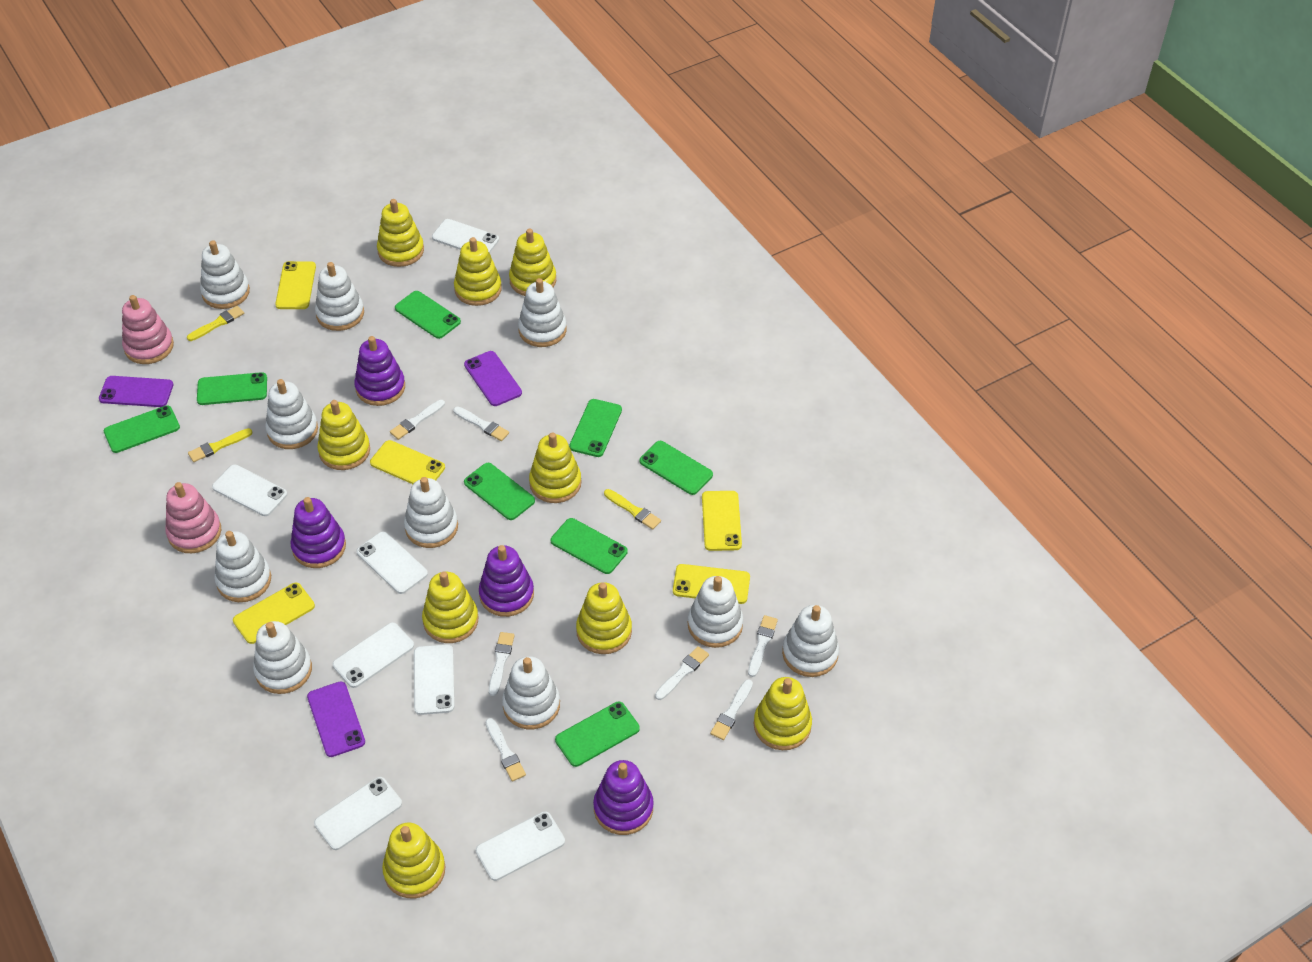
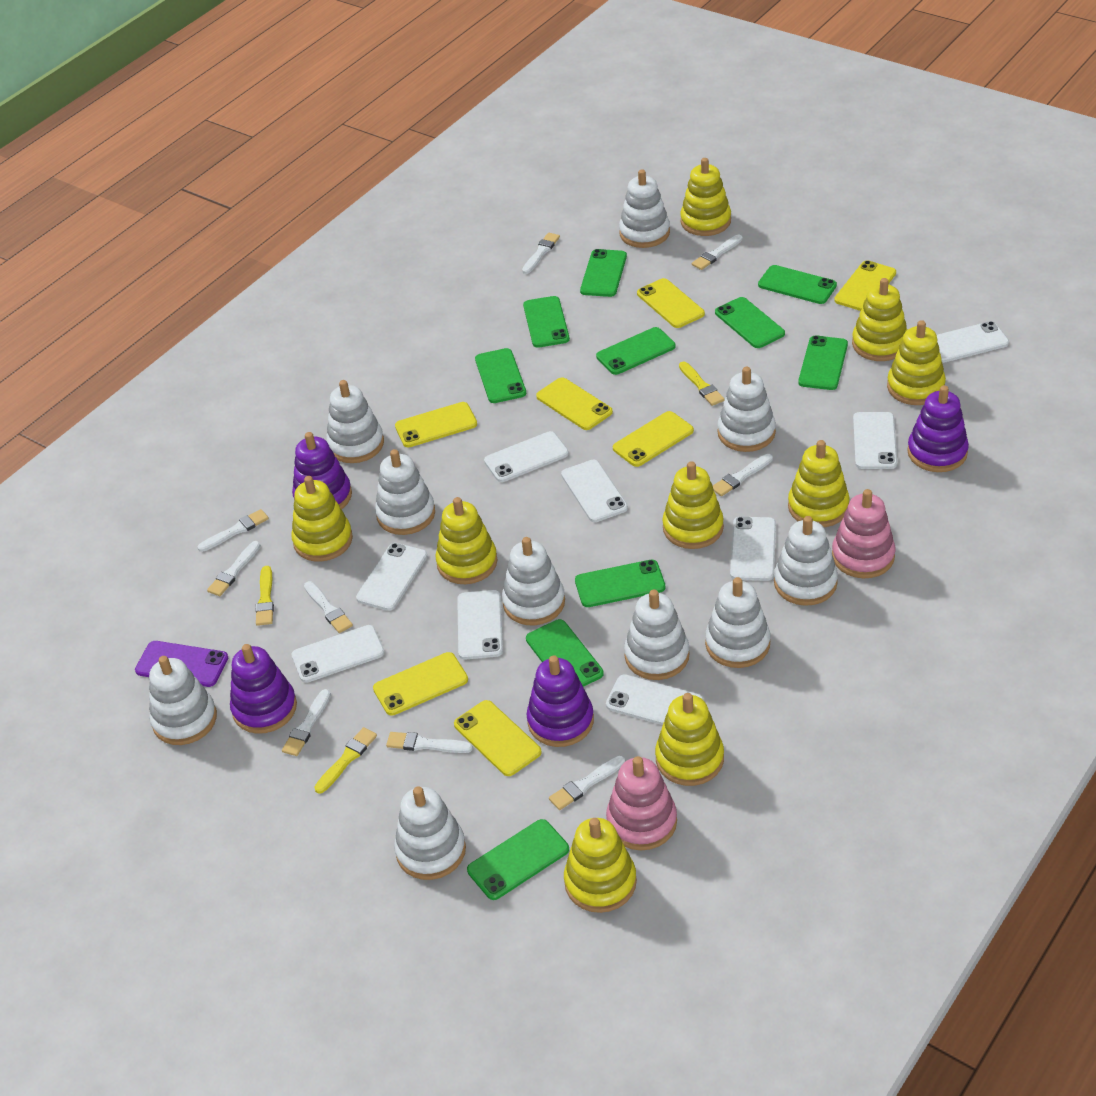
green phone: [104,405,180,453] [197,372,267,405] [395,291,461,339] [464,463,535,520] [551,518,628,574] [555,702,640,767] [569,399,622,457] [640,441,713,495] = 8 -> [467,819,569,900] [475,348,526,403] [523,296,570,348] [526,619,604,687] [575,560,665,607] [580,249,627,297] [596,327,676,375] [715,297,785,348] [758,265,837,304] [798,335,848,390] = 10
purple phone: [99,376,174,407] [307,681,365,757] [464,351,522,406] = 3 -> [135,641,228,687] = 1
white brush: [390,400,445,440] [453,406,509,441] [485,718,526,781] [489,632,515,696] [655,646,709,700] [710,679,753,740] [748,615,778,677] = 7 -> [197,509,269,552] [207,541,261,596] [282,689,331,756] [304,581,353,633] [386,732,473,753] [522,233,560,274] [549,755,625,810] [692,234,743,270] [713,454,773,496] = 9
white phone: [212,465,287,516] [314,777,402,850] [333,622,414,688] [356,532,428,594] [414,644,455,715] [432,219,499,253] [476,811,565,881] = 7 -> [292,625,385,683] [356,543,427,611] [457,590,503,660] [484,431,569,482] [561,460,628,522] [606,674,704,725] [730,517,776,581] [853,412,897,469] [937,321,1009,363] = 9
yellow phone: [233,582,315,644] [275,261,316,309] [370,440,445,484] [673,564,750,604] [702,491,742,551] = 5 -> [373,652,468,716] [395,402,477,448] [454,700,542,776] [536,377,613,430] [613,411,694,467] [637,278,705,328] [834,260,896,311] = 7

